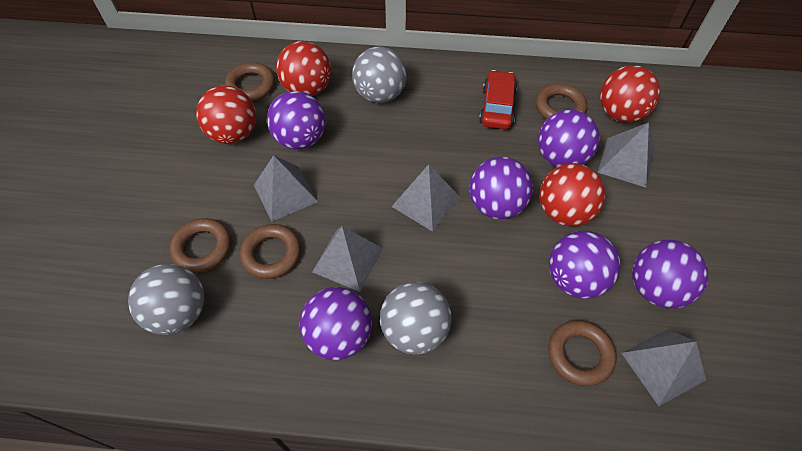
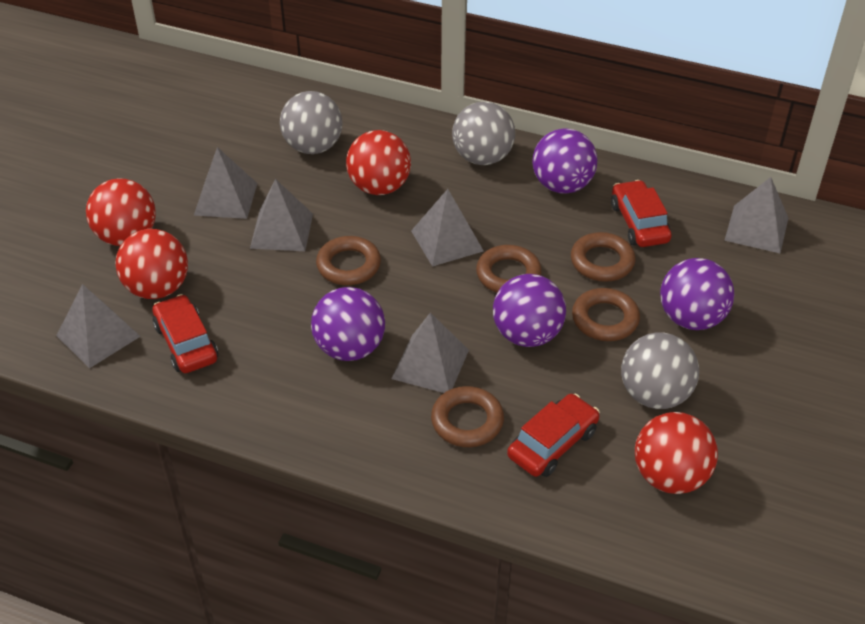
grey pyramid: [254,155,318,222] [312,226,383,292] [392,164,460,232] [598,122,654,187] [622,329,706,406] = 5 -> [56,284,141,368] [194,147,257,219] [250,179,313,251] [391,312,469,393] [411,189,484,267] [724,177,788,253] = 6
purple ball: [267,91,326,149] [299,287,372,360] [469,157,533,219] [538,109,600,167] [549,231,621,299] [632,240,708,308] = 6 -> [311,287,385,361] [493,274,566,347] [532,128,597,194] [660,258,734,330] = 4
red car: [479,70,517,129] = 1 -> [152,294,218,373] [507,394,600,477] [611,180,672,247] = 3

